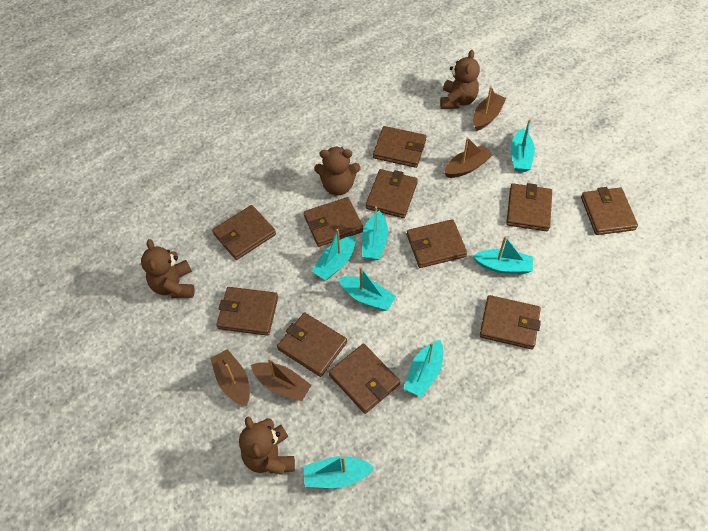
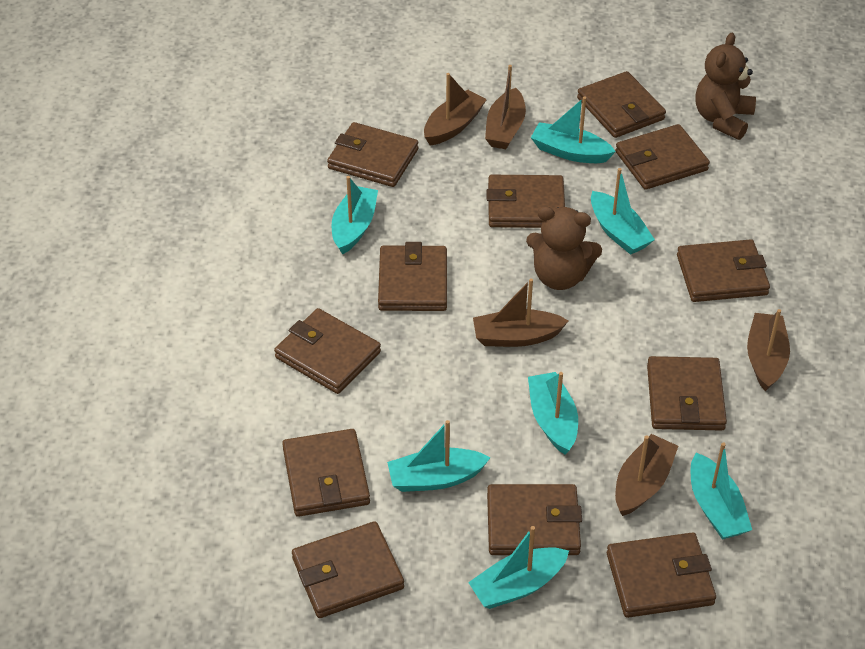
brown boat: [210,349,250,406] [251,358,311,401] [444,137,492,178] [473,86,506,131] = 4 -> [424,73,487,146] [473,278,568,347] [485,65,526,149] [615,434,678,516] [747,309,790,391] = 5
brown teddy bear: [141,239,195,298] [239,417,295,475] [314,146,360,196] [440,50,480,109] = 4 -> [526,206,602,290] [695,33,756,140] = 2
brown wallet: [212,205,276,260] [216,287,278,336] [277,312,347,377] [304,197,363,247] [329,344,400,414] [366,169,418,218] [373,126,426,168] [407,219,467,268] [480,295,541,349] [506,183,552,231] [581,187,638,235] = 11 -> [274,308,381,394] [282,429,370,517] [292,521,404,618] [327,122,418,187] [378,242,447,311] [487,175,565,228] [487,484,582,555] [577,71,666,138] [607,532,716,618] [615,124,710,190] [647,356,727,431] [677,239,770,302] = 12

